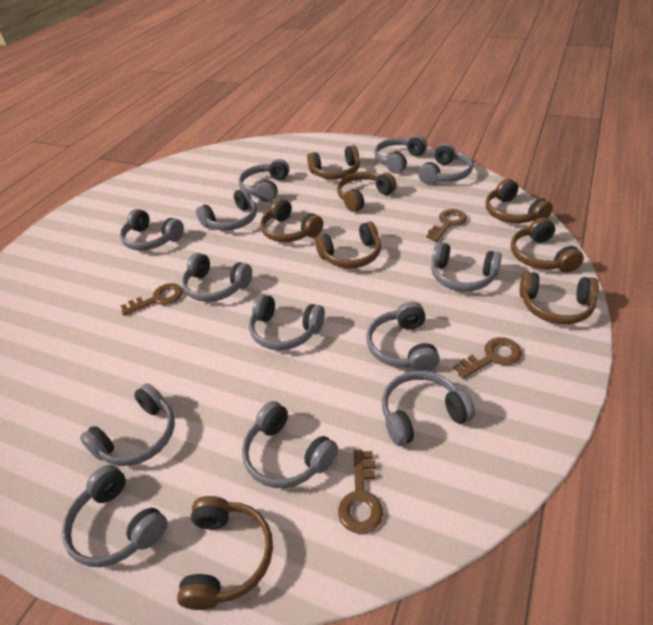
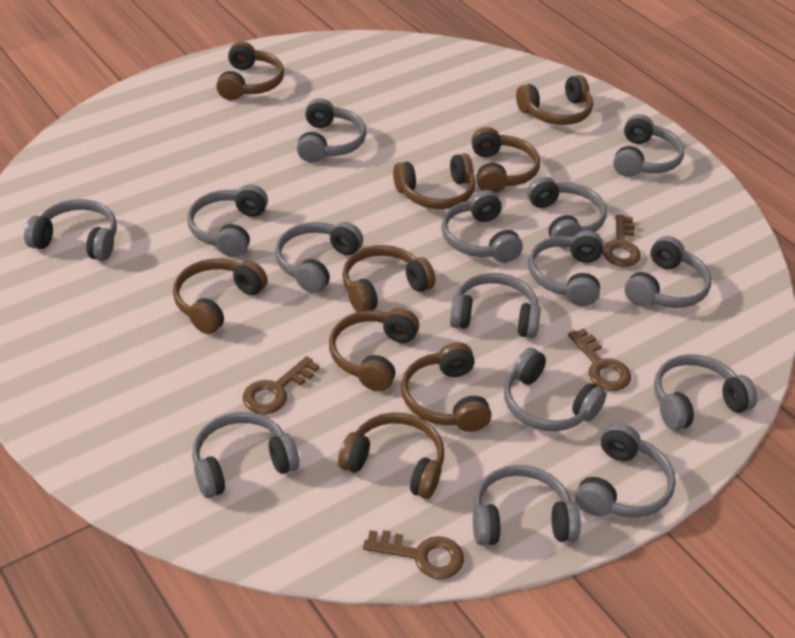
brown headphones: [177,496,273,610] [260,198,323,242] [307,145,360,179] [315,221,381,268] [337,172,397,212] [485,179,553,223] [511,217,584,273] [519,271,599,324] = 8 -> [173,259,268,334] [216,41,284,100] [329,308,419,391] [338,412,444,499] [342,245,435,312] [393,153,475,209] [401,342,492,432] [471,127,540,193] [516,75,593,125] = 9
grey headphones: [62,465,168,567] [80,383,175,466] [120,209,184,250] [182,253,252,302] [196,188,257,231] [239,159,290,202] [242,401,338,488] [249,294,325,350] [366,302,440,371] [374,135,427,174] [382,371,475,446] [418,143,473,184] [431,242,502,291] = 13 -> [24,199,117,261] [187,185,268,257] [192,412,299,498] [275,222,363,293] [297,98,366,163] [441,190,523,263] [450,273,541,338] [473,465,581,546] [504,348,606,432] [527,177,607,247] [528,230,603,306] [575,423,676,518] [613,114,684,177] [625,236,711,308] [654,354,757,431] = 15

